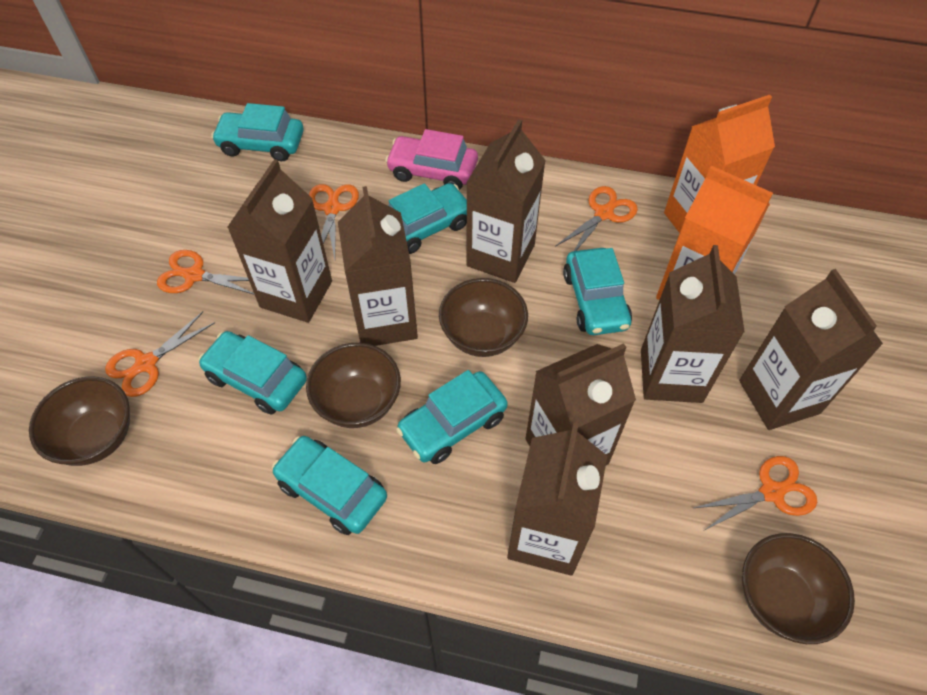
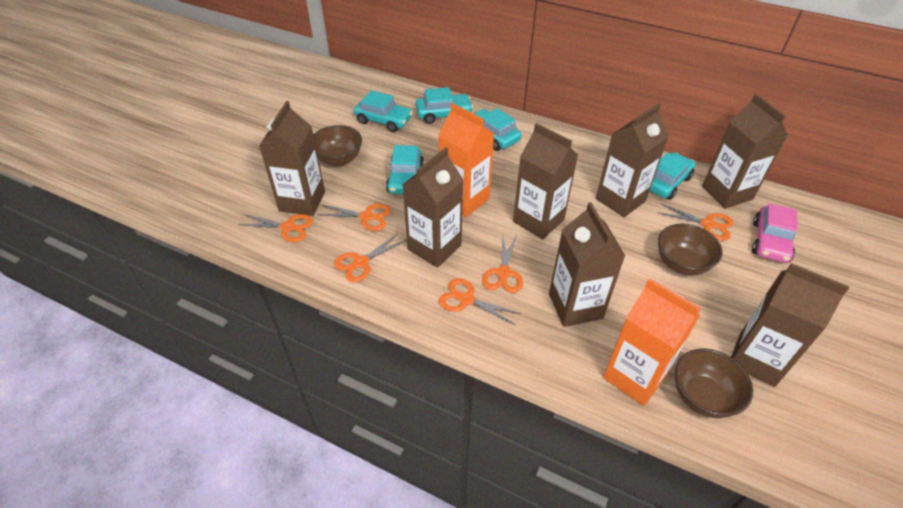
brown bowl: [29,377,130,466] [306,343,401,428] [439,278,528,357] [742,533,855,644] = 4 -> [313,125,362,167] [658,223,723,276] [675,349,753,418] = 3
orange scissors: [105,312,215,397] [157,250,255,295] [309,184,359,259] [555,186,638,251] [694,456,817,530] = 5 -> [238,214,313,242] [317,204,391,231] [334,233,407,282] [439,278,521,325] [482,235,523,293] [659,204,733,241] = 6
turquoise car: [198,331,307,415] [211,103,303,161] [272,436,387,535] [388,183,467,254] [396,370,508,464] [563,248,632,335] = 6 -> [354,90,413,132] [386,145,424,194] [416,87,473,124] [473,108,521,151] [650,152,696,200] = 5

